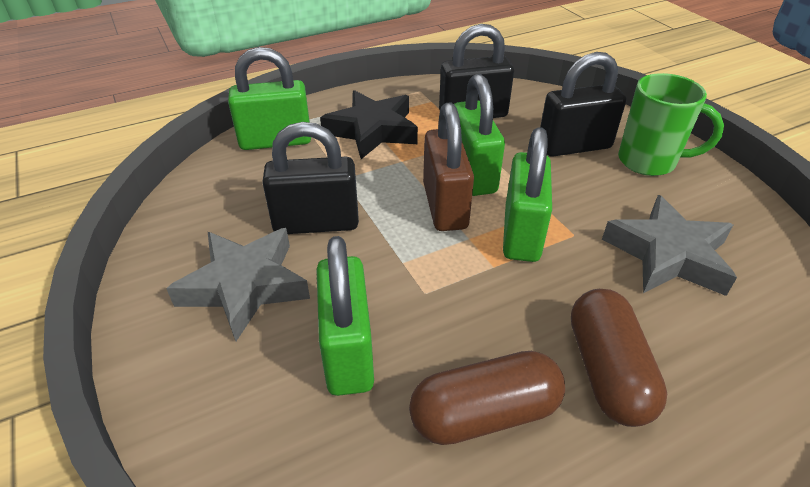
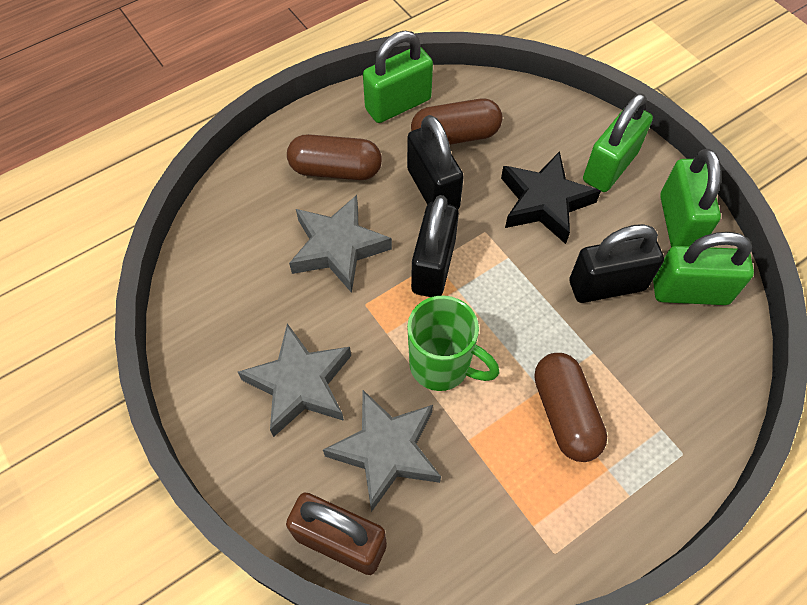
brown capsule: [409,351,565,445] [571,289,667,427] = 2 -> [287,134,382,180] [411,99,503,145] [534,353,607,462] = 3
grey star: [166,228,310,341] [602,195,737,296] = 2 -> [238,323,351,437] [289,195,392,293] [323,390,441,512] = 3

